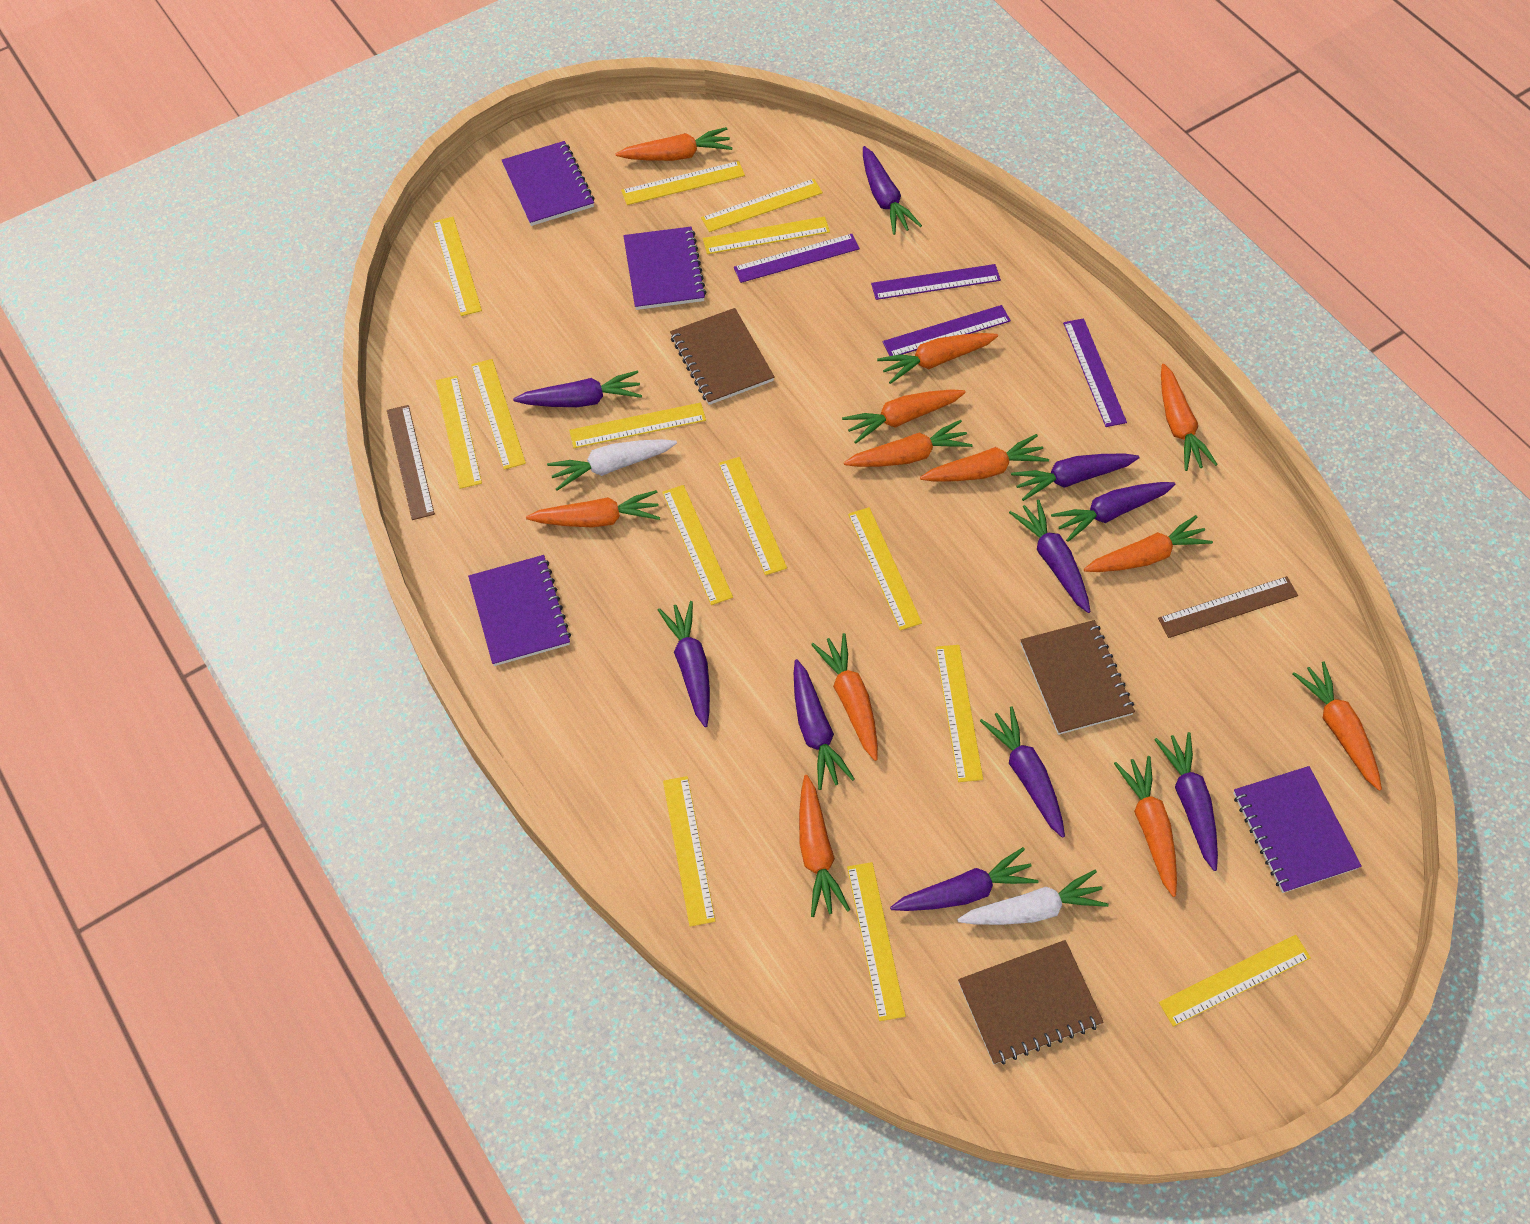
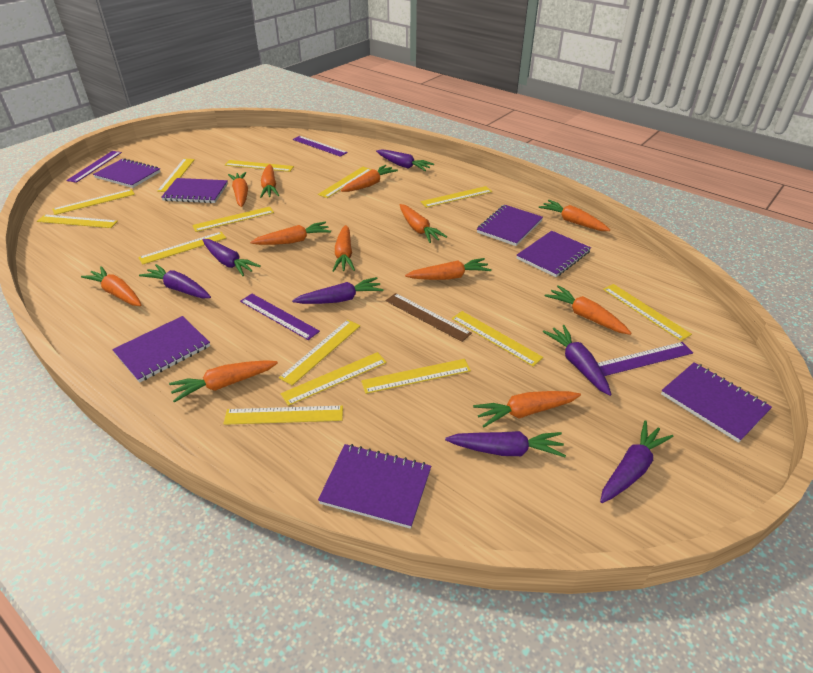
brown notebook: [670,308,775,405] [958,940,1104,1064] [1020,620,1135,735] = 3 -> none = 0
brown ruler: [387,405,435,520] [1158,576,1298,638] = 2 -> [386,293,472,342] = 1
purple carrot: [513,370,642,407] [658,601,710,727] [794,659,855,790] [863,146,922,235] [890,847,1038,911] [980,706,1065,838] [1009,500,1091,613] [1011,454,1140,501] [1051,482,1176,542] [1154,732,1218,871] = 10 -> [139,264,211,298] [202,239,261,276] [292,277,383,304] [376,149,434,171] [445,431,566,457] [543,325,612,396] [600,420,673,503] = 7
purple notebook: [468,555,571,666] [502,141,594,226] [623,227,706,310] [1233,766,1362,893] = 4 -> [93,158,161,188] [112,316,210,383] [161,178,228,203] [318,444,431,529] [477,205,543,246] [517,231,591,277] [661,362,772,443] = 7
white carrot: [547,439,677,491] [957,870,1109,925] = 2 -> none = 0

